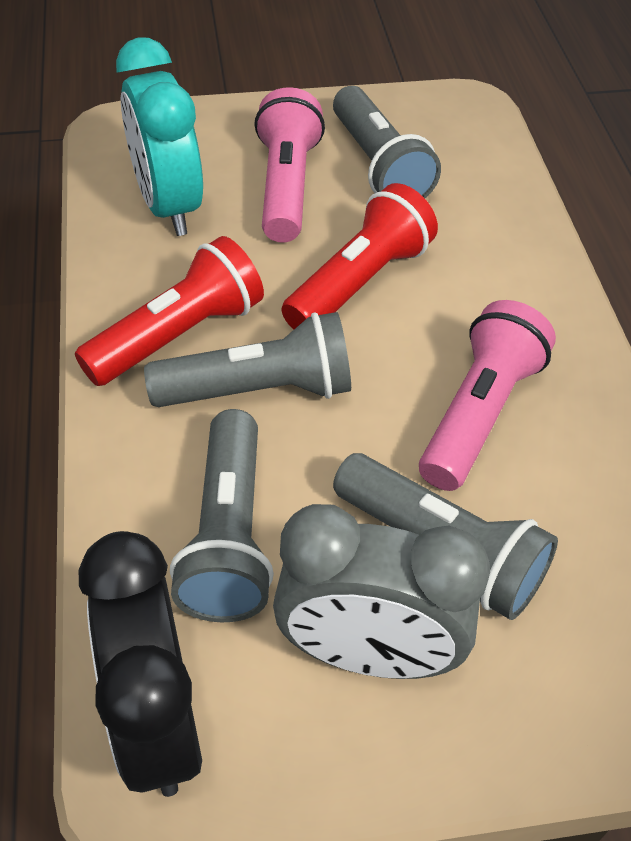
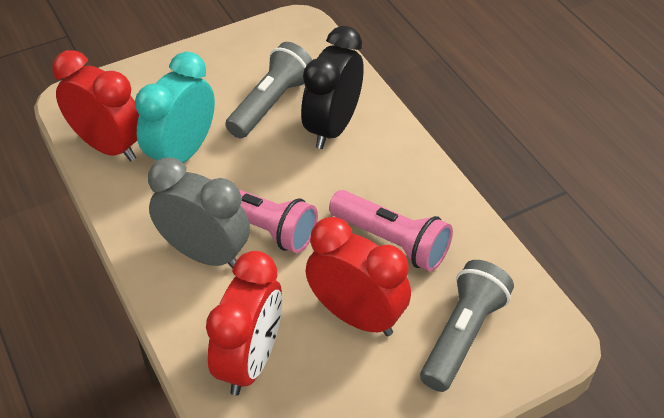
grey flashlight: [144,312,351,407] [170,409,274,622] [333,86,441,198] [333,453,558,620] = 4 -> [225,42,312,138] [420,260,514,392] = 2
red clock: none = 0 -> [53,50,139,161] [206,251,282,396] [305,217,411,336] = 3
red flashlight: [75,236,264,386] [282,183,438,329] = 2 -> none = 0

